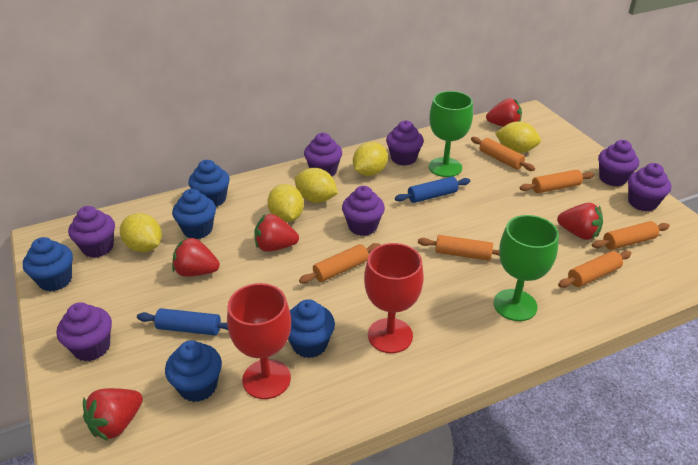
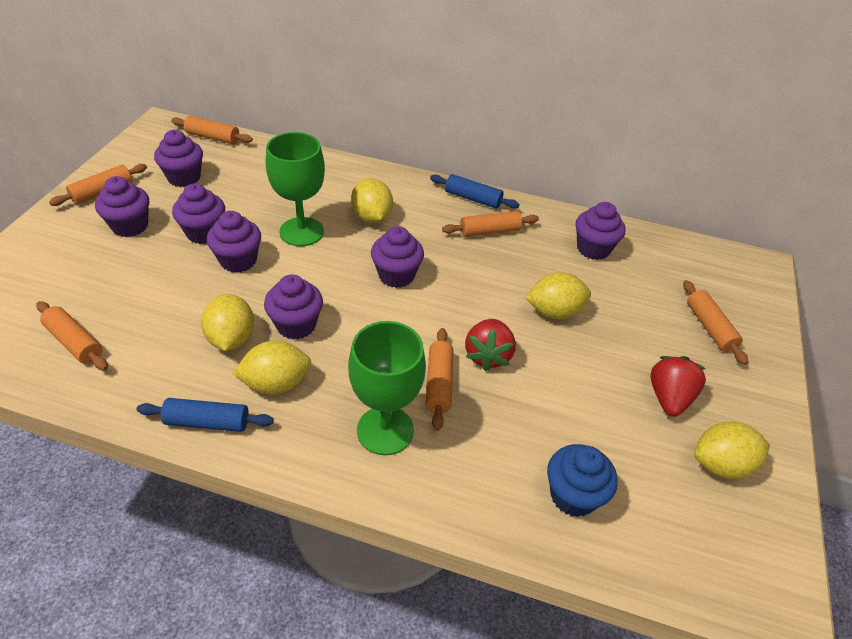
blue cupcake: [23,237,73,292] [165,341,222,402] [172,189,216,239] [188,160,230,207] [288,299,335,358] = 5 -> [547,444,617,517] = 1
red goblet: [227,283,291,399] [364,243,424,353] = 2 -> none = 0
red strawberry: [83,388,143,441] [172,237,220,277] [254,214,299,252] [486,98,522,127] [557,203,603,240] = 5 -> [465,319,516,371] [650,356,706,417] = 2

